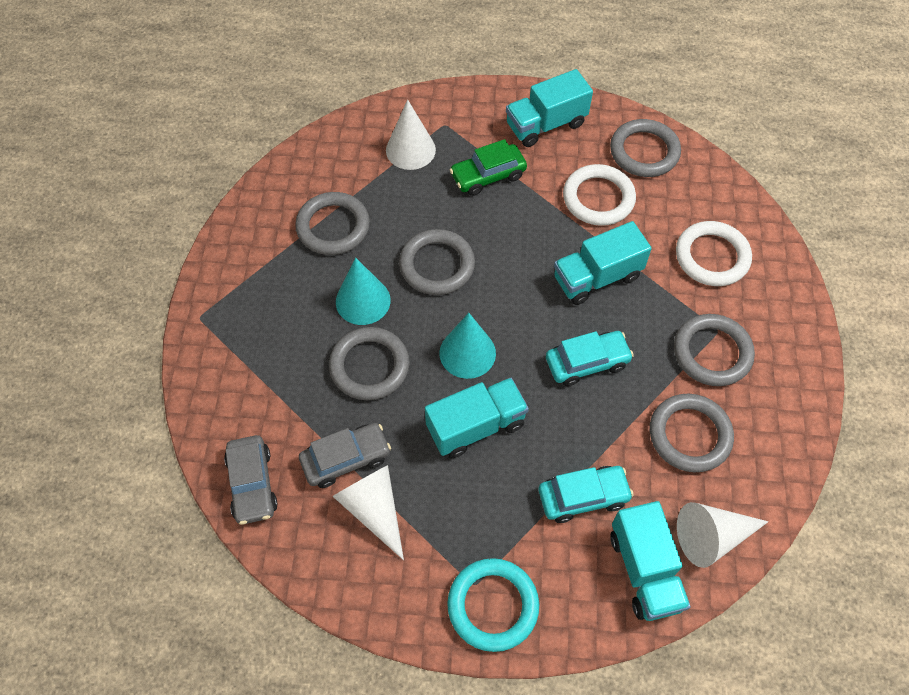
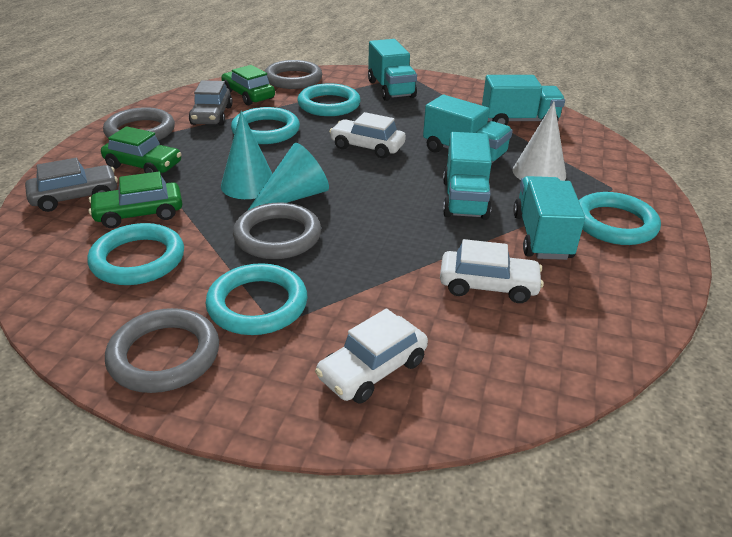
green car: [450,139,527,196] = 1 -> [89,172,182,228] [101,126,182,173] [221,65,275,105] = 3
grey ring: [295,192,370,255] [329,327,410,400] [399,229,475,295] [610,119,681,177] [650,394,734,472] [674,314,755,386] = 6 -> [103,107,175,141] [105,308,219,393] [233,202,321,259] [264,60,322,89] = 4
turquoise car: [539,466,634,523] [546,331,634,386] = 2 -> none = 0
turquoise ring: [447,558,539,652] = 1 -> [87,223,184,285] [206,263,307,335] [231,107,300,144] [297,83,361,116] [579,192,661,245] = 5
turquoise truck: [425,378,529,458] [506,69,593,147] [554,221,652,305] [610,501,691,621] = 4 -> [368,39,417,101] [423,95,513,163] [443,132,492,220] [482,75,565,125] [513,176,585,260] = 5
white car: none = 0 -> [315,308,428,404] [329,112,406,158] [440,239,544,303] = 3
white cone: [332,465,404,560] [386,99,436,170] [677,502,769,568] = 3 -> [513,102,566,181] = 1
white ring: [563,164,636,226] [676,221,752,286] = 2 -> none = 0

